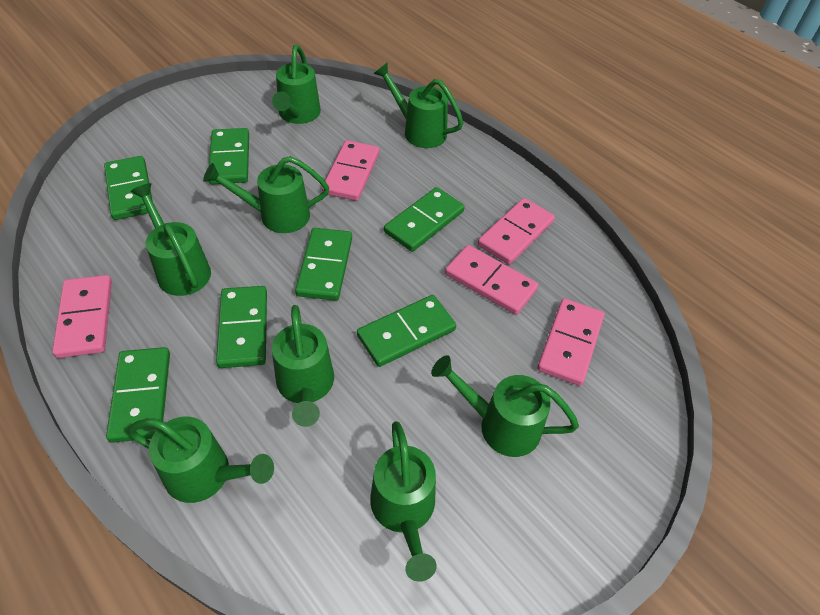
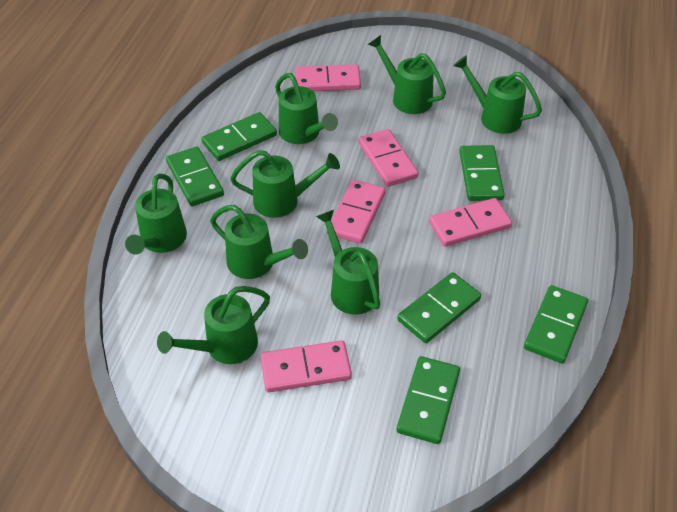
green domino: [104,156,153,220] [106,347,170,443] [209,128,249,184] [216,286,267,368] [295,228,352,301] [357,295,456,367] [384,187,465,252] = 7 -> [166,147,224,206] [201,112,277,161] [397,272,481,343] [397,356,460,444] [459,145,505,201] [524,285,588,363] = 6

